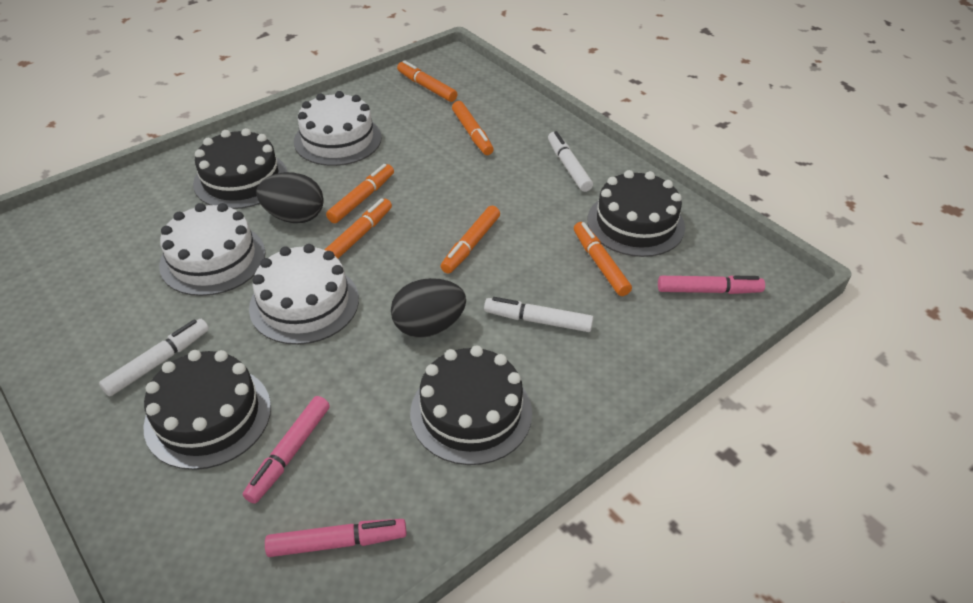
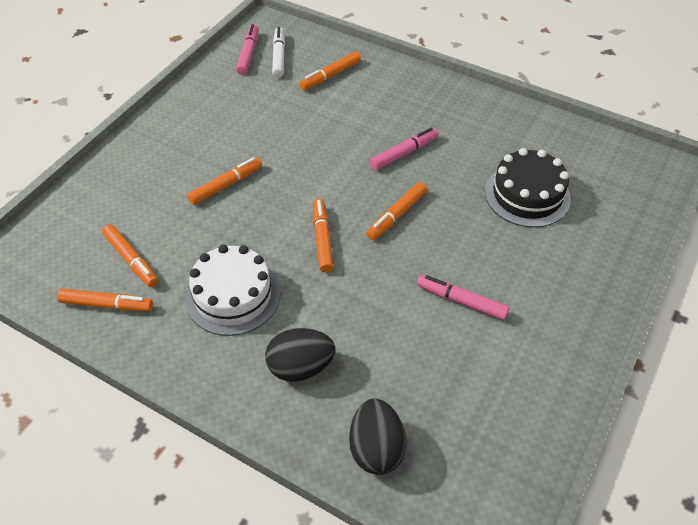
black cake: [144,350,271,470] [193,128,287,209] [410,346,532,465] [587,170,685,257] = 4 -> [485,148,571,227] = 1
white cake: [159,203,265,296] [249,244,359,345] [294,91,382,166] = 3 -> [185,244,280,336] = 1
white marker: [99,319,209,396] [484,297,593,332] [548,131,593,192] = 3 -> [272,27,285,78] = 1

